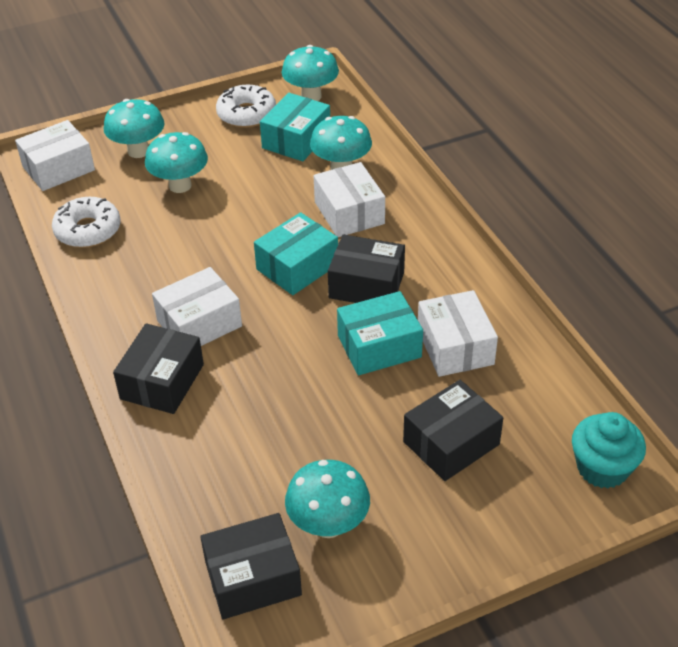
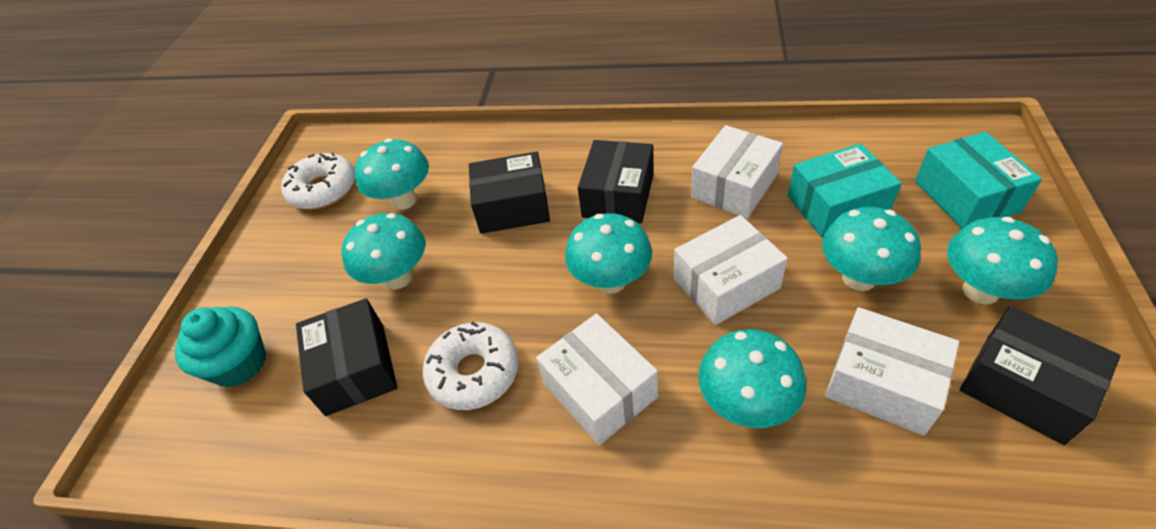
turquoise box: [254,212,338,295] [260,93,330,161] [337,291,423,375] = 3 -> [788,143,902,238] [915,132,1042,229] = 2
turquoise mushroom: [103,99,165,158] [145,132,208,193] [282,45,339,101] [285,460,370,538] [310,116,372,170] = 5 -> [341,213,425,289] [354,138,429,210] [565,213,652,294] [698,329,806,428] [822,207,921,291] [947,217,1058,304] = 6

